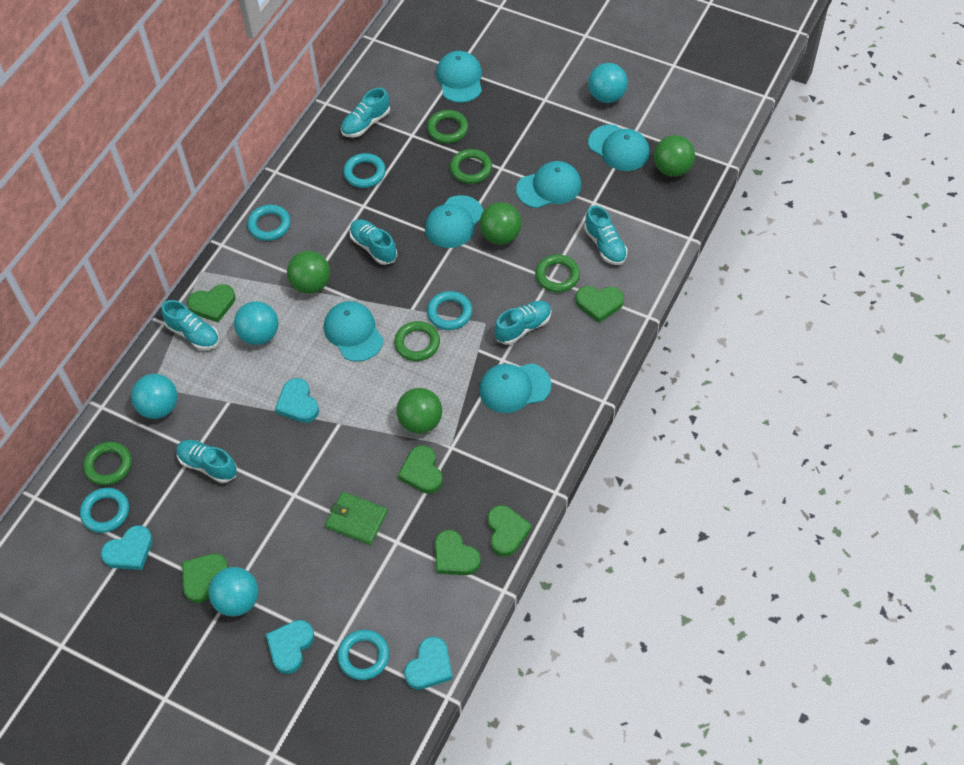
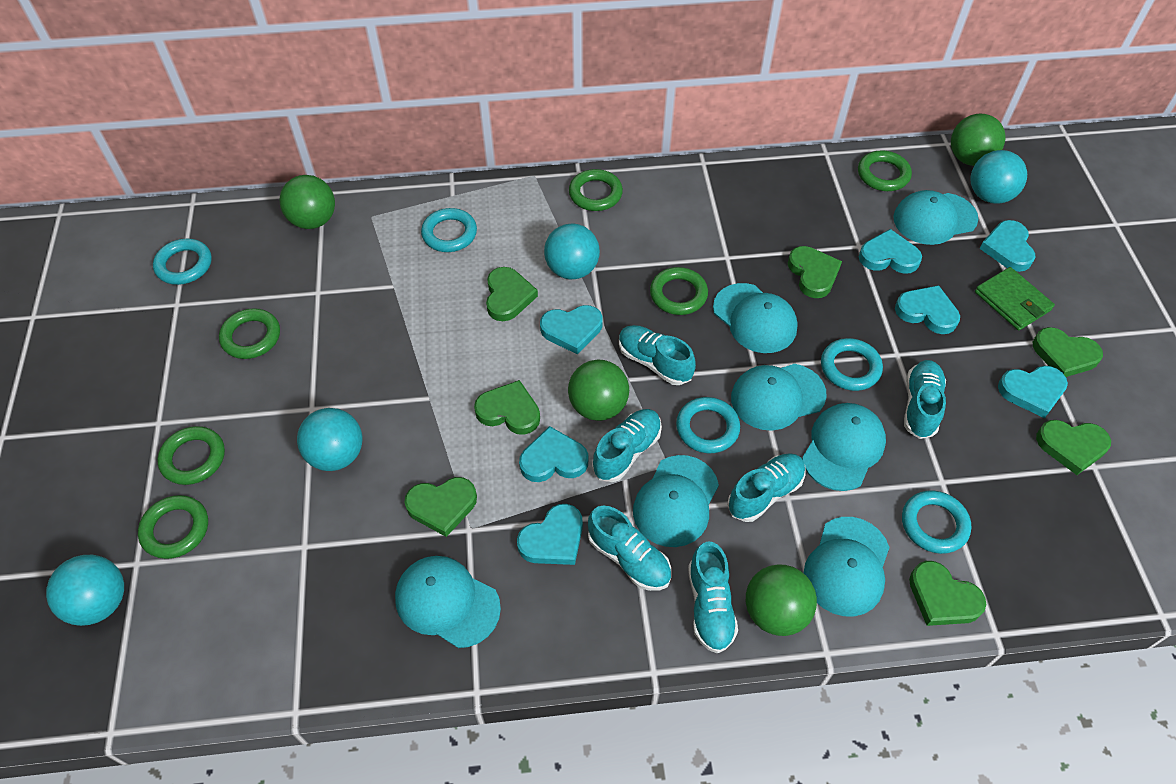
green heart: [182,554,229,603] [187,284,235,322] [398,445,443,494] [435,530,481,575] [487,505,532,557] [576,286,624,323] = 6 -> [405,477,477,537] [474,380,540,435] [486,267,538,321] [788,246,842,298] [909,561,986,626] [1033,327,1103,377] [1036,420,1111,475] = 7
green ring: [83,442,132,485] [394,321,440,361] [427,110,468,143] [450,149,492,184] [535,254,580,292] = 5 -> [138,495,208,559] [157,426,225,485] [219,308,280,359] [569,169,623,211] [650,267,708,315] [858,150,912,191] = 6
turquoise cap: [324,301,384,362] [425,195,483,248] [436,51,482,103] [479,363,551,413] [516,161,581,208] [588,125,649,171] = 6 -> [395,556,501,648] [633,455,719,547] [713,283,798,353] [731,364,827,431] [802,403,886,491] [804,517,890,616] [893,190,978,245] = 7
turquoise heart: [101,525,153,570] [266,620,314,674] [275,378,319,423] [404,637,453,690] = 4 -> [517,504,583,565] [519,426,588,482] [540,305,603,354] [859,229,922,274] [895,285,960,334] [979,220,1035,272] [998,366,1068,418] = 7

